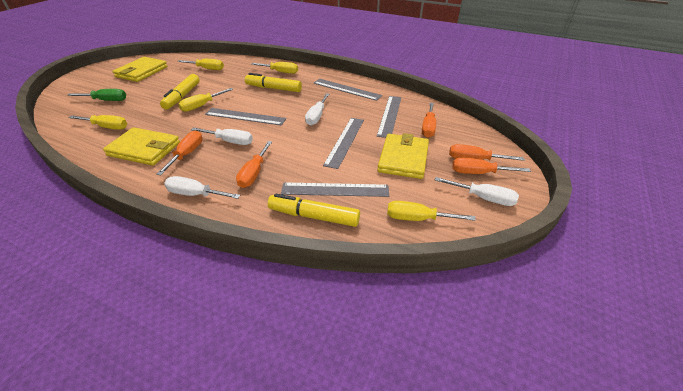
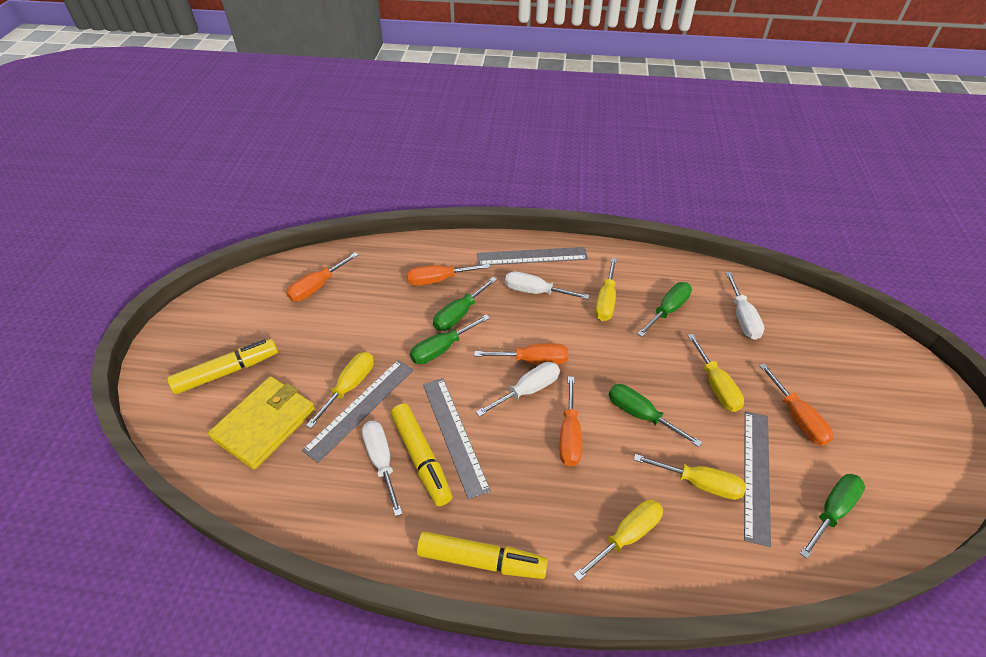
green screwdriver: [67,89,126,101] = 1 -> [410,314,490,364] [433,277,497,331] [608,384,702,447] [637,282,692,337] [800,474,865,559] = 5
grey ruler: [205,108,286,126] [281,182,389,197] [314,79,382,101] [323,118,364,169] [377,96,401,138] = 5 -> [302,360,413,463] [423,378,491,500] [477,247,588,265] [744,411,771,547] = 4
yellow wallet: [103,127,180,166] [112,57,168,82] [377,133,429,179] = 3 -> [208,376,315,470] = 1

